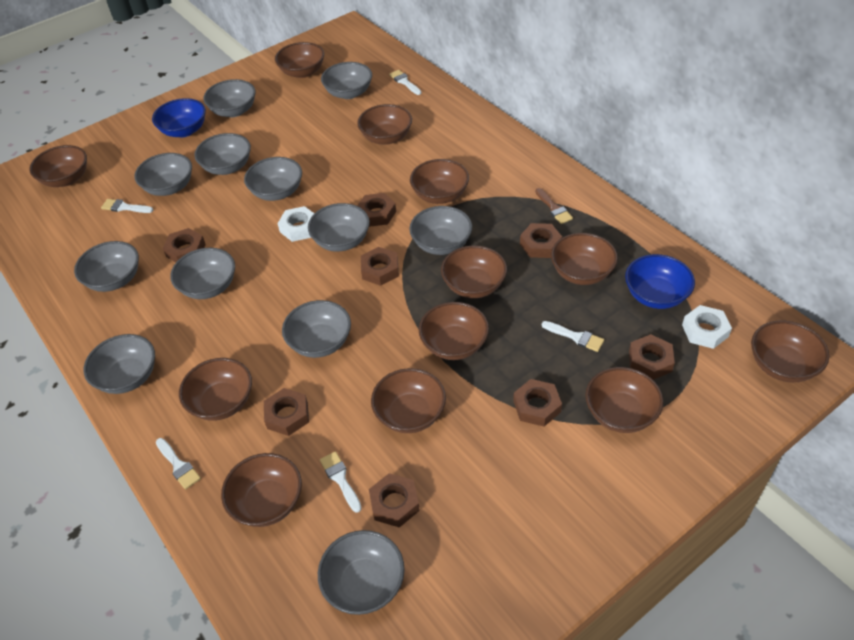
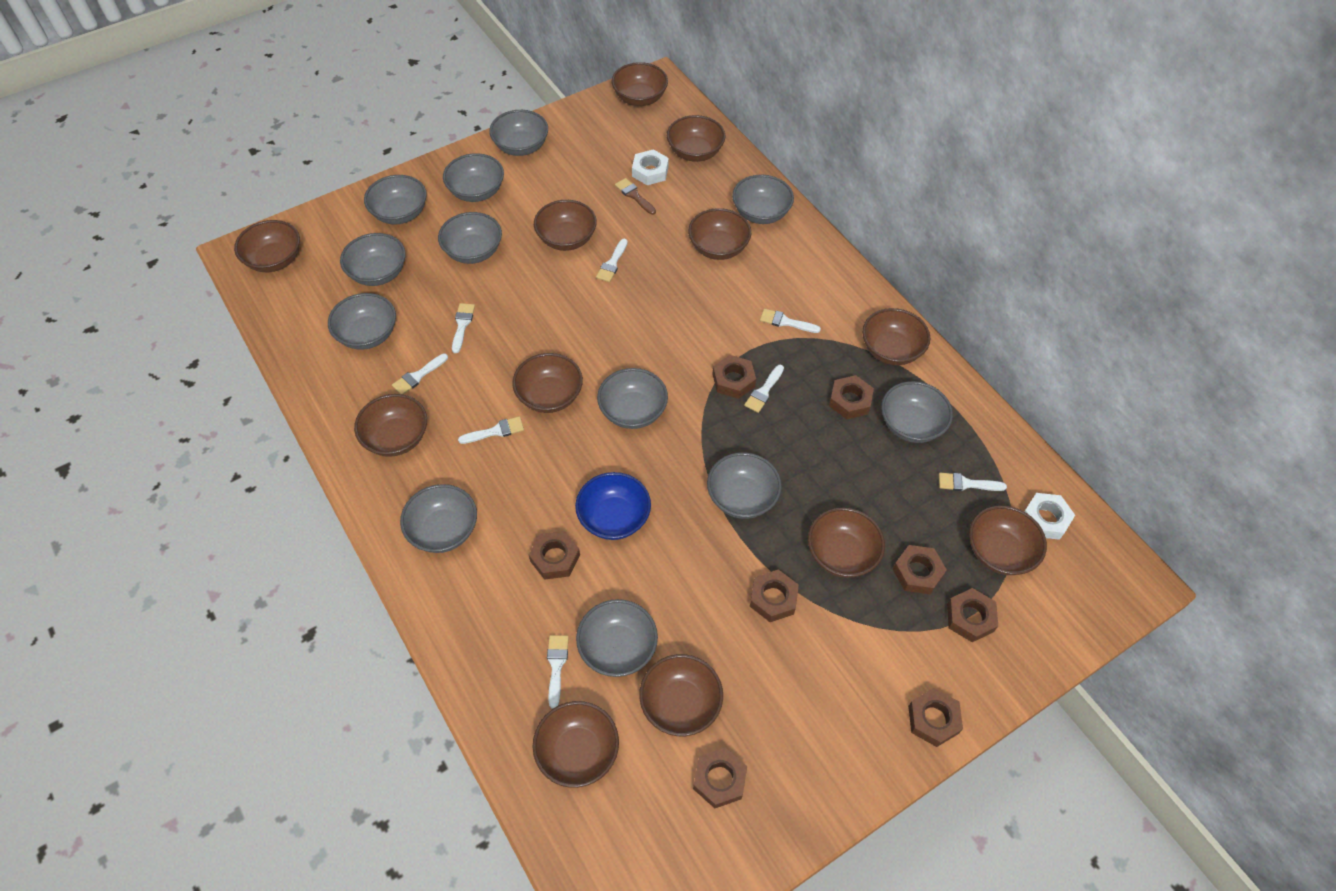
blue bowl: [152,98,206,137] [625,254,695,309] = 2 -> [575,472,651,540] = 1
white brush: [101,199,153,213] [156,438,201,490] [320,451,362,513] [389,70,421,95] [542,321,604,352] = 5 -> [392,353,448,394] [452,303,475,353] [458,416,524,444] [547,635,569,709] [596,239,628,282] [744,365,784,413] [760,308,821,333] [939,473,1007,491] = 8

